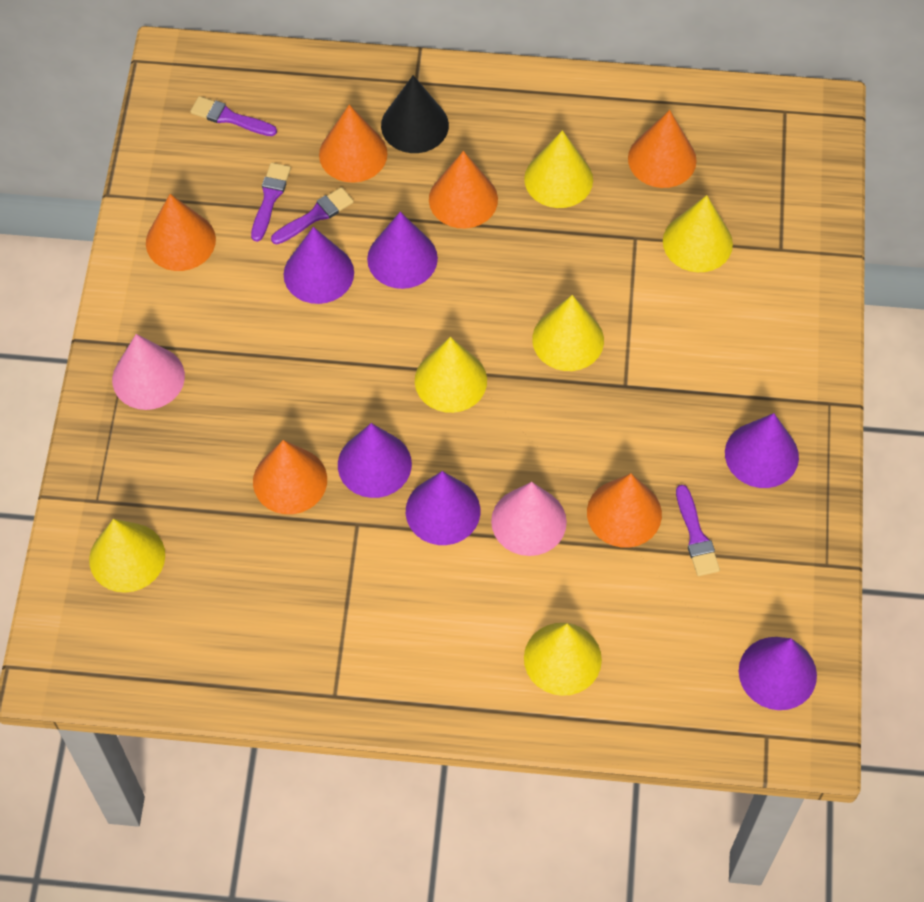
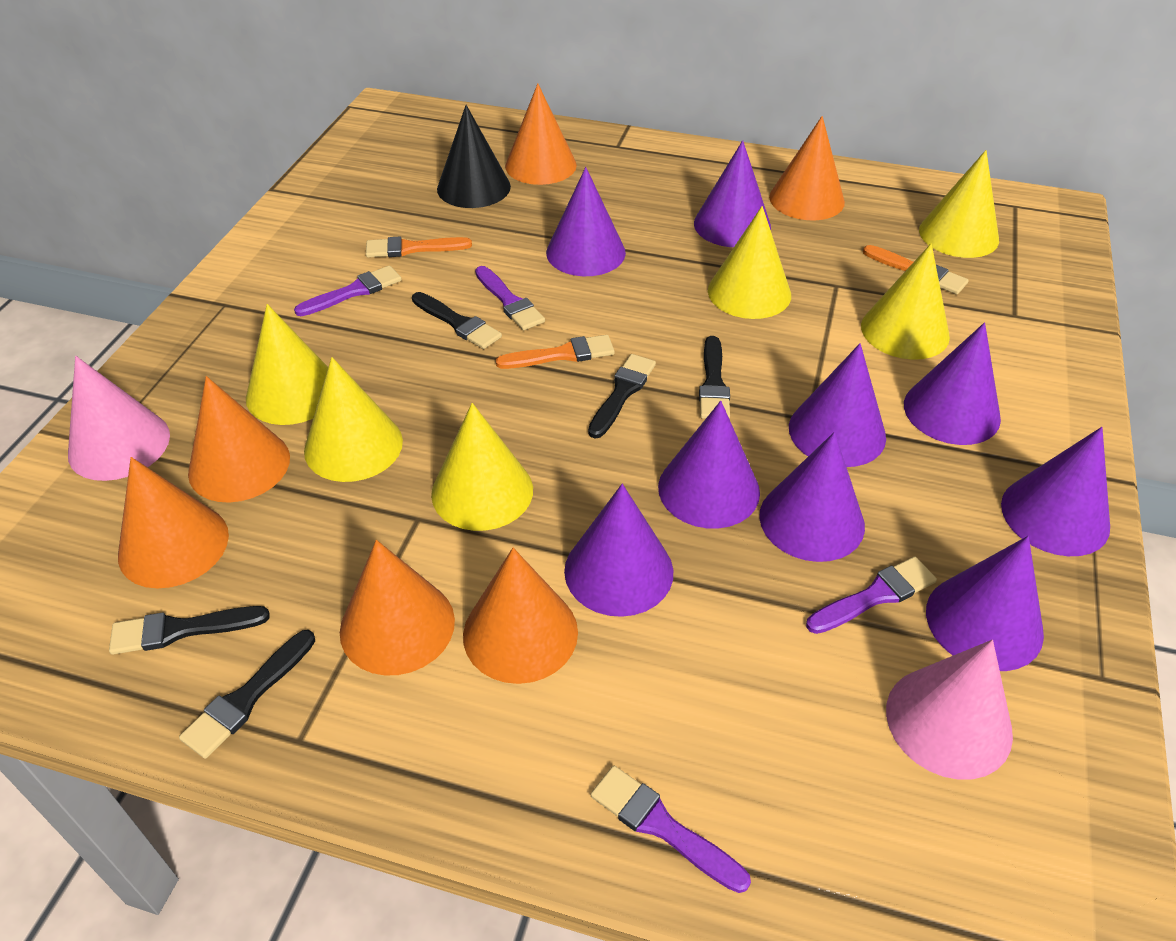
black brush: none = 0 -> [109,606,270,655] [179,630,315,759] [412,292,502,349] [588,354,656,438] [699,336,730,419] = 5
orange brush: none = 0 -> [366,236,472,258] [496,335,615,369] [863,245,969,294] = 3
purple cone: [284,227,354,304] [338,423,412,498] [367,212,438,289] [406,471,480,545] [725,413,799,488] [739,637,817,710] = 6 -> [546,167,626,276] [564,484,673,617] [658,401,760,529] [694,140,771,247] [759,432,865,562] [789,343,886,467] [904,322,1001,445] [926,536,1044,671] [1001,427,1110,556] = 9

